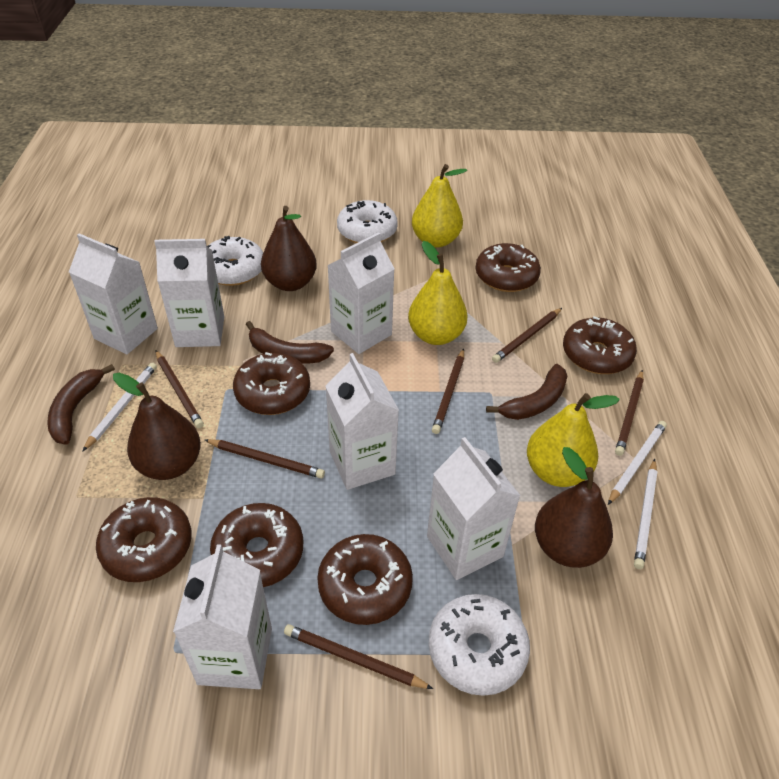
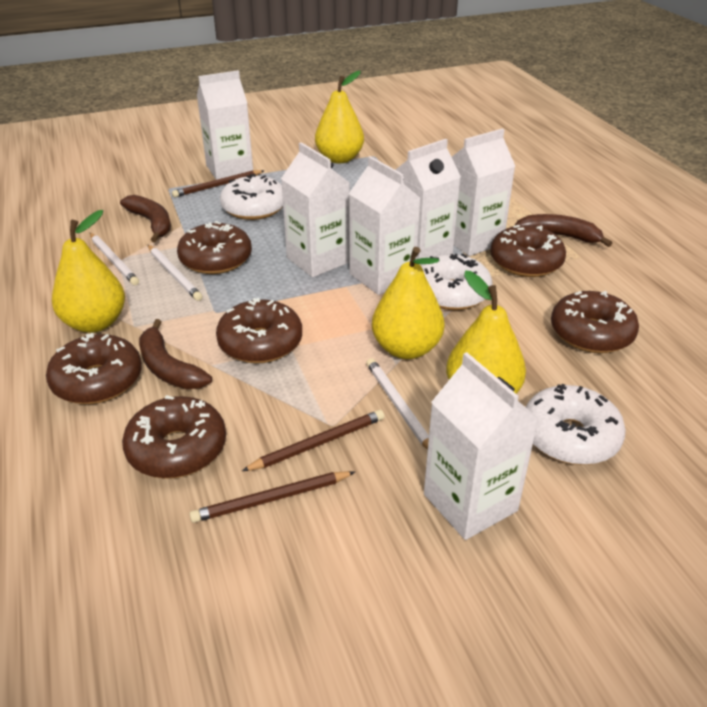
brown pear: [113,373,201,480] [261,206,317,291] [535,447,613,568] = 3 -> none = 0
brown pencil: [156,350,204,428] [205,439,325,478] [284,624,433,689] [432,349,464,434] [492,308,562,363] [615,370,644,456] = 6 -> [172,170,264,197] [189,471,355,523] [242,410,384,471] = 3
yellow pear: [408,241,468,345] [412,164,467,247] [527,393,620,487] = 3 -> [52,210,125,333] [315,71,364,163] [372,247,445,359] [446,271,526,394] = 4

